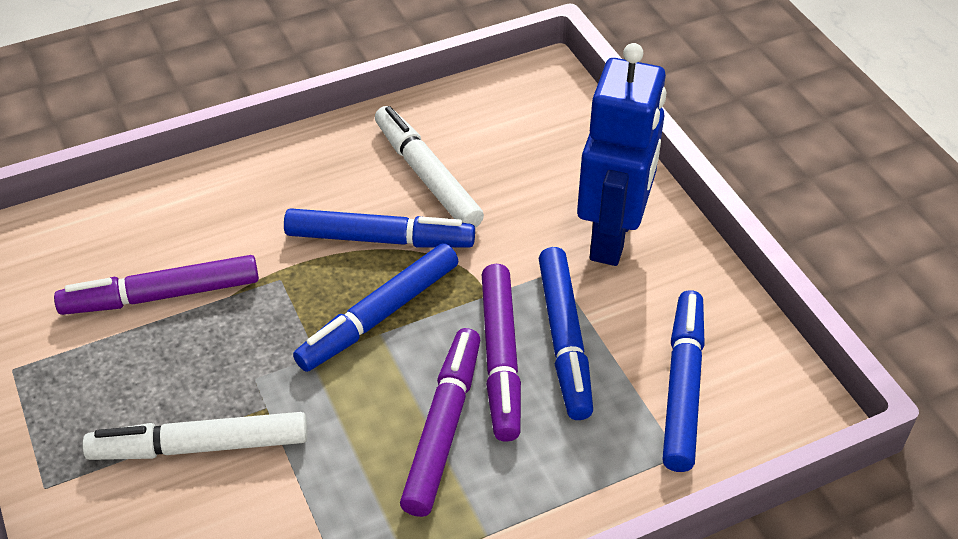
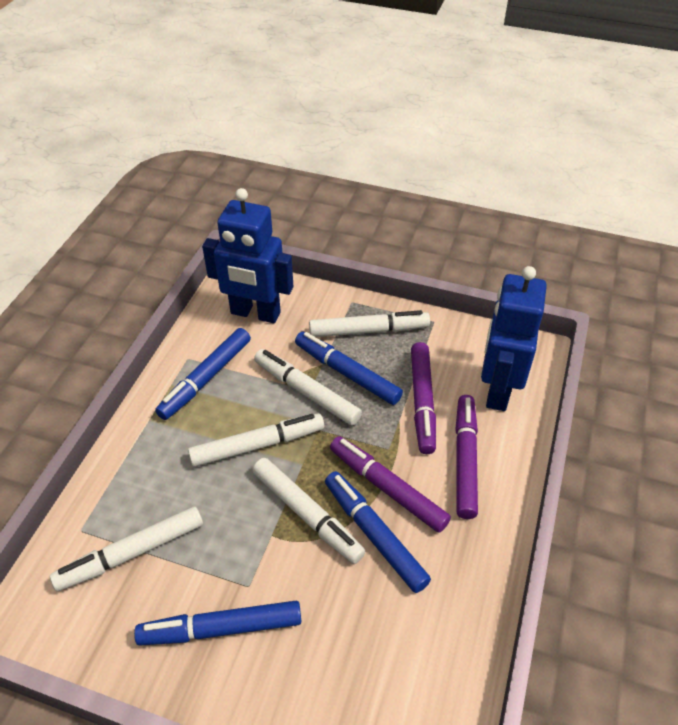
blue robot: [577,43,667,266] = 1 -> [202,188,293,323] [481,266,547,411] = 2
white marker: [82,412,307,460] [375,106,484,228] = 2 -> [50,506,203,591] [188,413,324,467] [252,458,365,564] [254,349,362,426] [309,310,430,337] = 5

